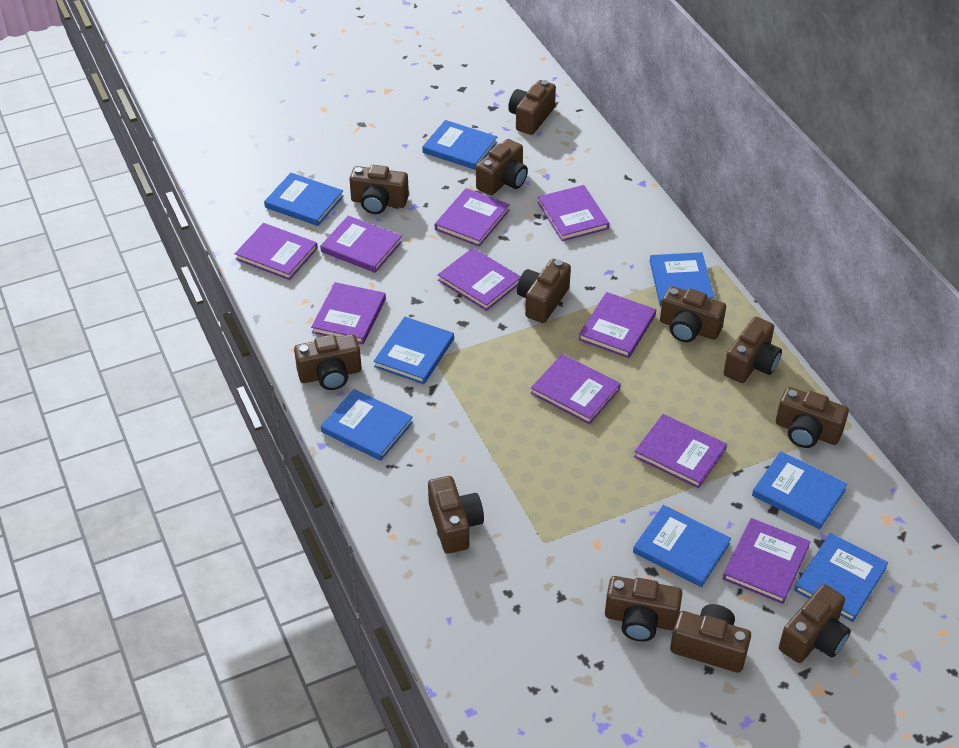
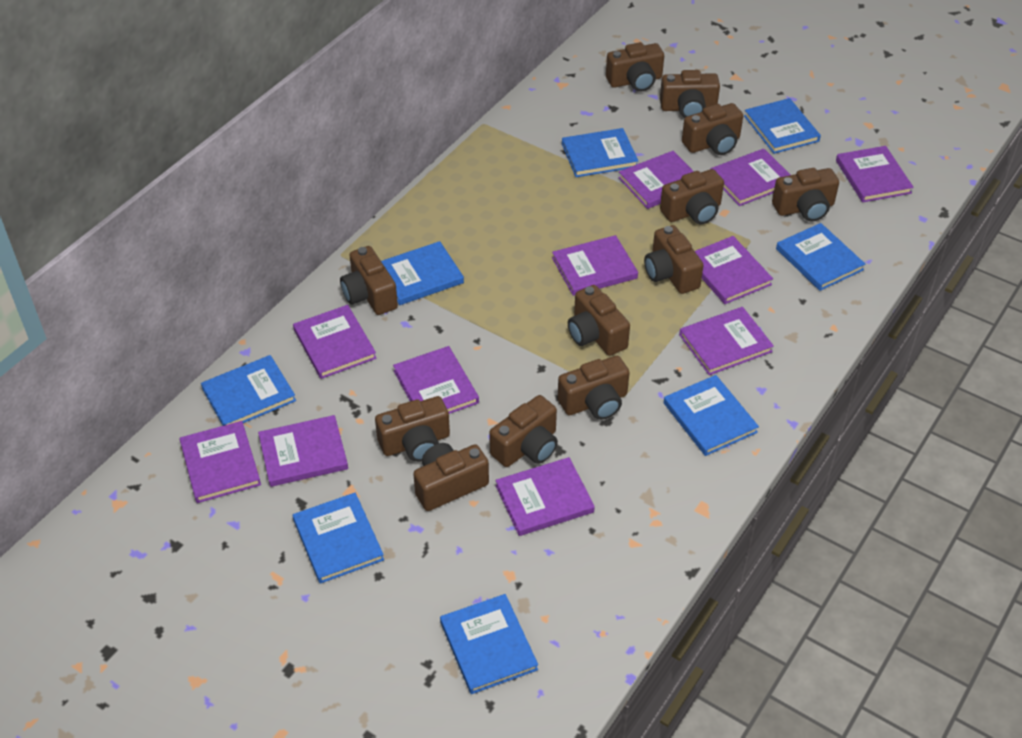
purple book: [235,223,318,280] [311,282,386,344] [320,216,402,273] [435,188,510,247] [438,248,521,311] [531,354,621,424] [538,185,610,241] [578,292,656,358] [634,414,727,488] [723,518,811,604] = 10 -> [180,421,261,503] [258,415,348,487] [293,305,377,379] [393,346,479,414] [496,457,595,536] [552,235,638,296] [618,151,694,209] [679,307,774,375] [695,236,773,304] [710,149,790,206] [836,146,914,202] = 11

